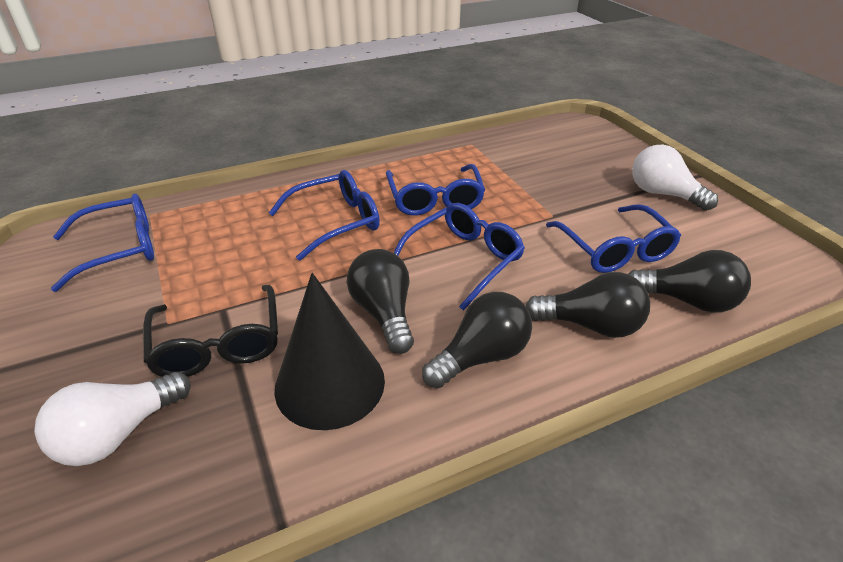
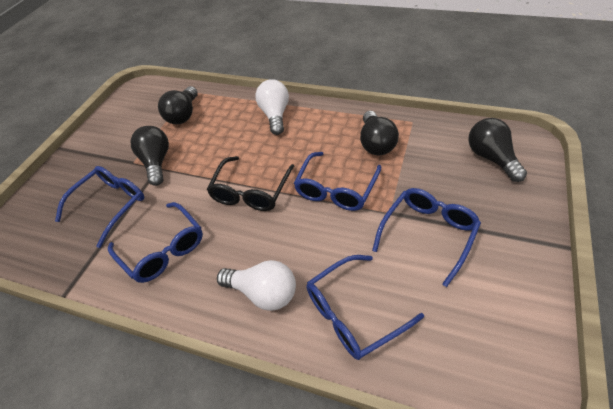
black cone: [275,273,385,430] = 1 -> none = 0

